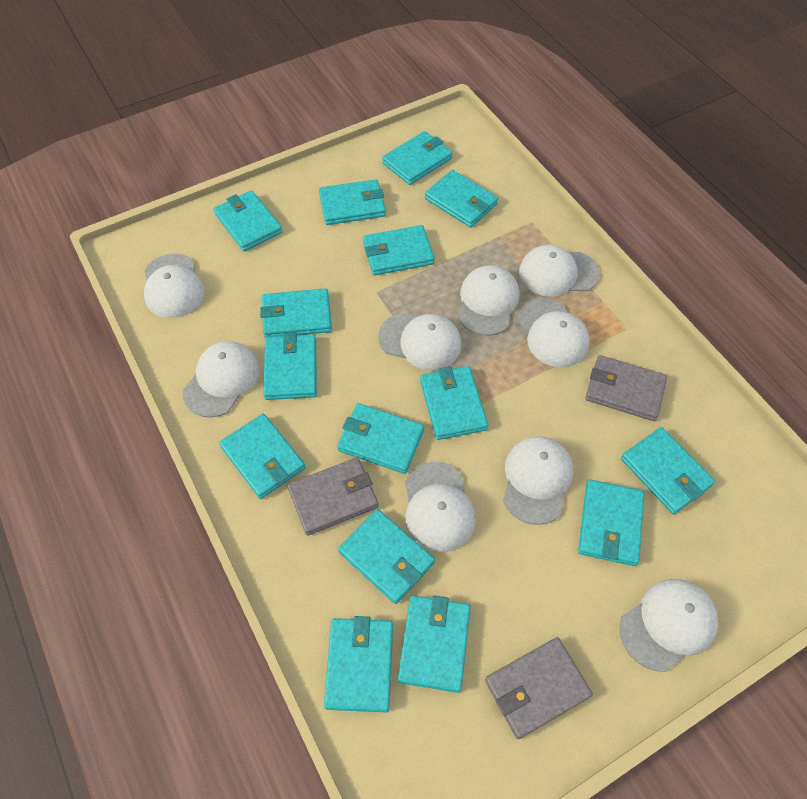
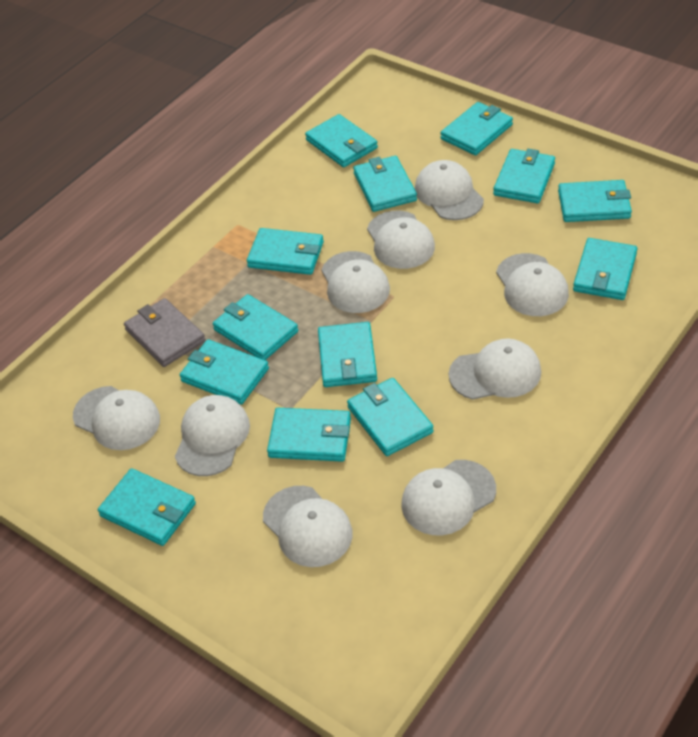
grey wallet: [287,457,378,536] [485,637,593,739] [585,355,667,421] = 3 -> [124,298,205,367] = 1
turquoise wallet: [213,190,283,251] [219,414,305,499] [260,288,332,338] [263,332,317,400] [319,179,386,225] [324,616,393,712] [337,403,424,474] [338,509,435,604] [363,225,435,275] [382,131,452,185] [398,595,470,693] [420,366,488,440] [425,170,498,228] [578,480,644,566] [621,427,715,514] = 15 -> [98,468,196,546] [180,339,269,404] [213,294,298,360] [247,228,324,275] [267,408,351,462] [305,114,378,167] [318,322,377,387] [347,378,434,456] [353,156,417,212] [440,102,513,155] [493,149,555,203] [558,180,632,222] [573,238,637,300] = 13

